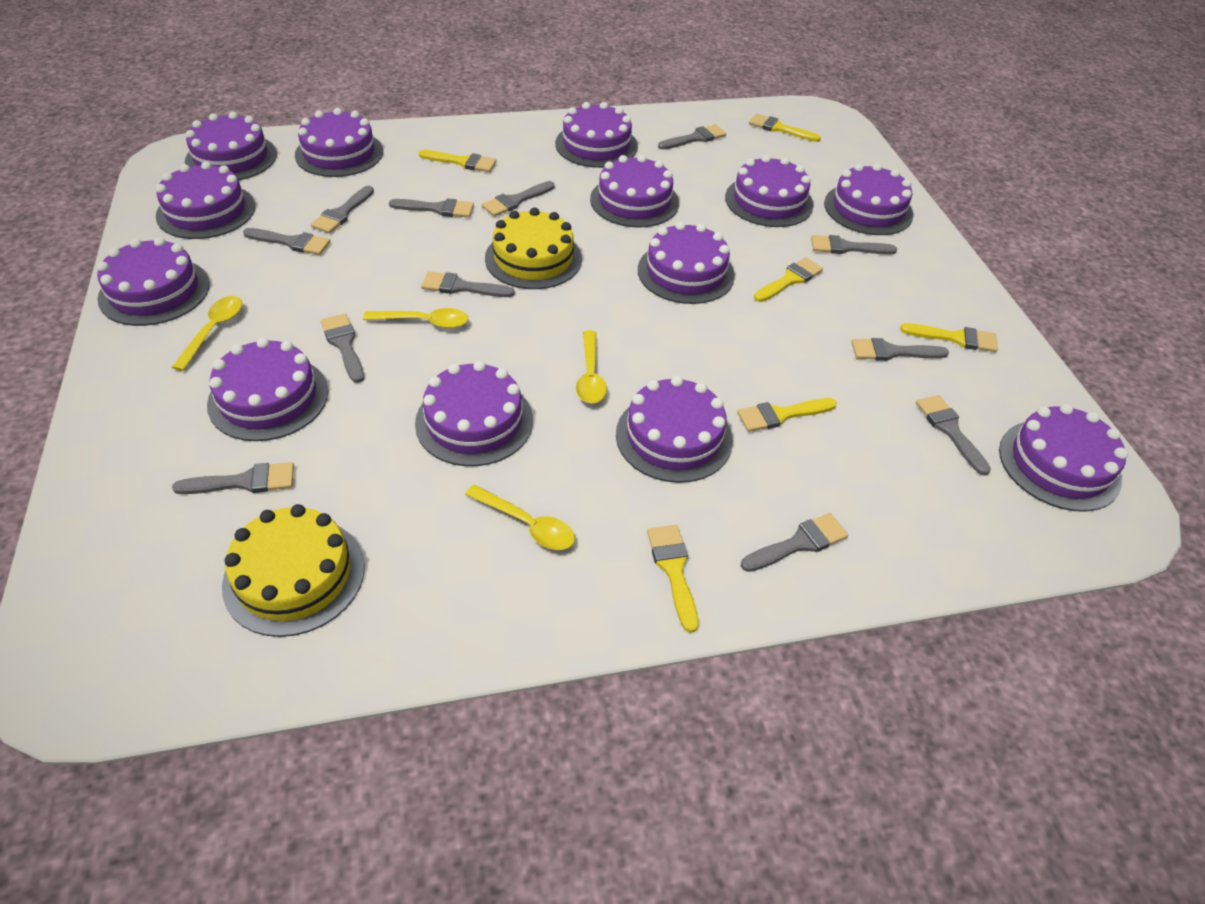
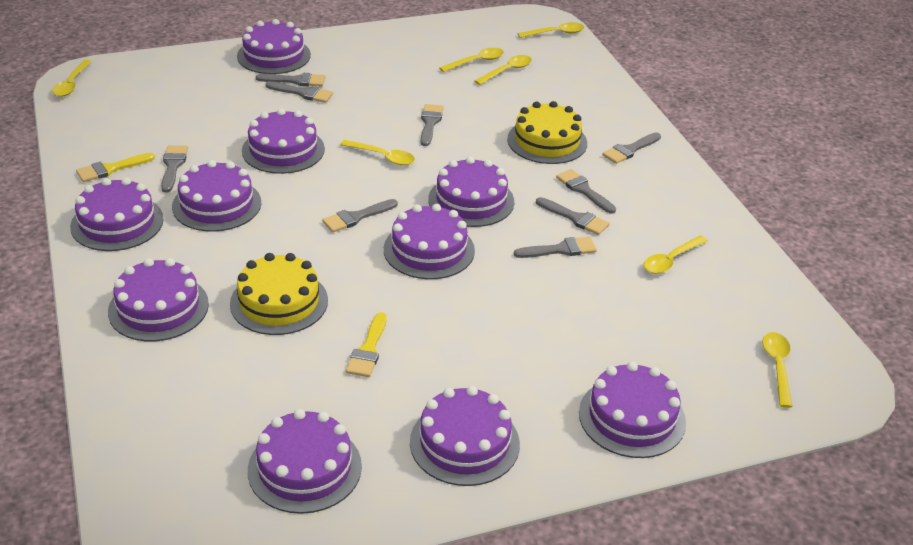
grey brush: [172,462,294,494] [243,228,331,255] [311,186,374,233] [321,314,364,383] [389,198,474,218] [421,271,515,297] [482,181,555,217] [658,124,726,150] [741,513,848,572] [811,235,897,254] [852,338,949,361] [916,395,991,476] = 12 -> [161,145,188,193] [256,73,325,86] [265,81,333,103] [322,199,398,232] [421,104,444,146] [514,237,597,258] [536,197,610,235] [556,169,616,214] [602,132,661,164] = 9
purple cake: [97,237,210,326] [156,161,255,239] [185,112,277,180] [207,337,328,441] [295,108,383,177] [415,361,533,466] [555,102,638,168] [590,155,679,228] [616,376,733,483] [638,222,735,304] [725,155,813,227] [824,163,914,235] [999,404,1128,512] = 13 -> [70,177,164,251] [108,258,209,341] [172,160,261,232] [237,19,311,74] [242,108,325,174] [248,409,362,514] [384,204,475,279] [410,386,520,486] [428,157,514,227] [579,362,686,458] = 10
yellow brush: [419,150,497,172] [647,525,699,633] [737,398,837,432] [749,114,821,142] [754,257,823,302] [900,323,998,352] = 6 -> [76,153,155,182] [346,312,387,377] = 2
yellow spoon: [172,296,242,371] [363,308,468,328] [465,485,575,550] [576,330,607,404] = 4 -> [52,60,92,97] [340,140,415,165] [439,48,504,72] [474,55,532,85] [517,22,584,38] [643,235,708,274] [763,332,793,408] = 7

